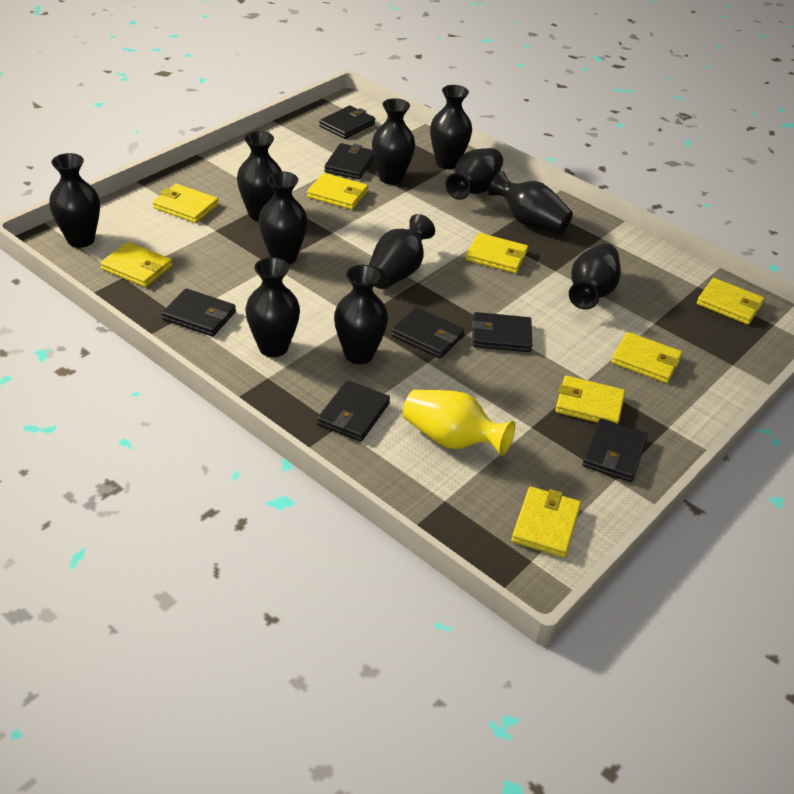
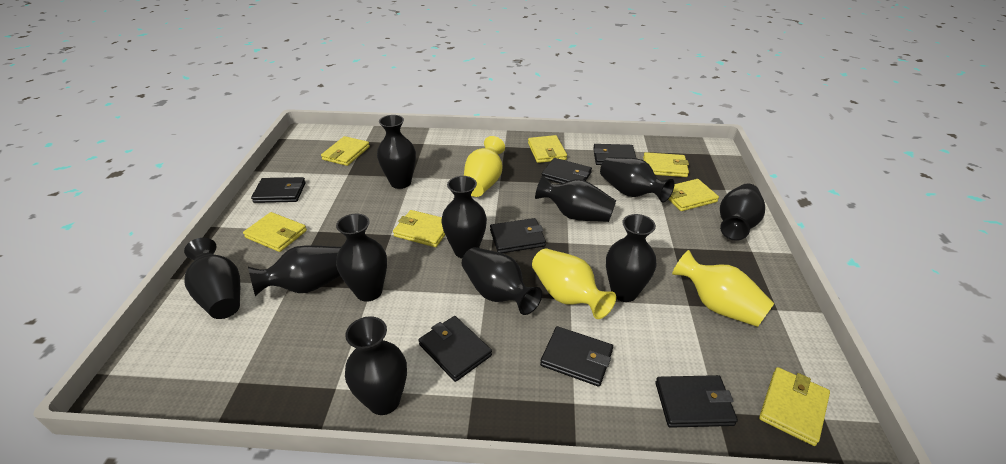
yellow vase: [403,390,515,456] = 1 -> [464,136,505,197] [532,249,616,319] [672,250,774,327] = 3
yellow wallet: [100,242,172,287] [153,184,219,223] [307,173,368,210] [466,233,528,274] [511,486,581,558] [555,376,625,424] [611,332,682,383] [697,278,764,325] = 8 -> [243,212,307,252] [321,136,370,166] [393,210,445,247] [528,135,567,163] [643,152,689,177] [668,179,719,211] [759,367,830,446] = 7

